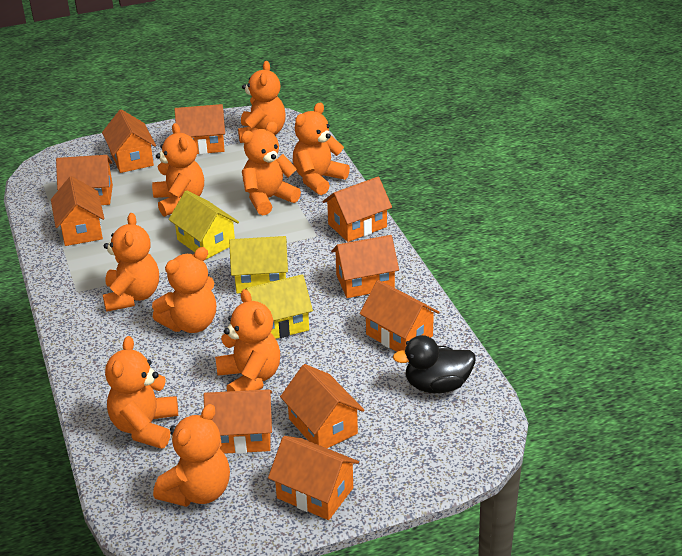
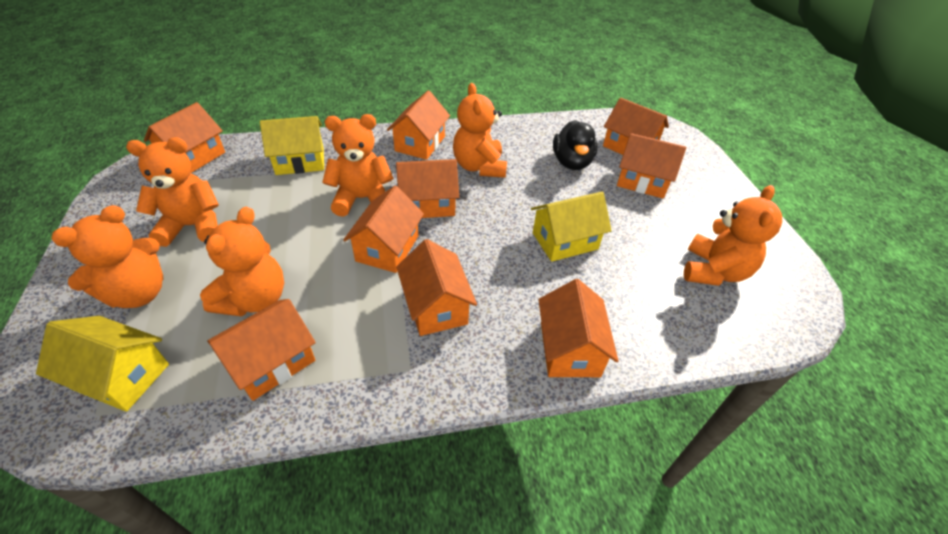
orange house: [51,176,104,246] [56,155,113,205] [102,109,156,173] [174,104,225,154] [204,389,272,454] [268,436,359,520] [280,364,364,448] [322,177,392,242] [331,235,399,298] [360,280,440,352] = 10 -> [144,102,225,173] [207,299,316,401] [343,186,424,273] [387,90,450,160] [396,159,459,218] [396,239,477,336] [538,279,619,377] [603,98,669,155] [617,133,686,199] = 9
orange teddy bear: [103,213,159,312] [105,336,178,449] [152,123,204,217] [152,247,216,333] [153,404,230,507] [215,289,280,391] [238,61,286,143] [241,122,301,215] [293,102,350,195] = 9 -> [51,205,164,308] [126,137,219,247] [200,207,284,317] [322,114,394,217] [453,83,507,178] [684,185,782,286] = 6

